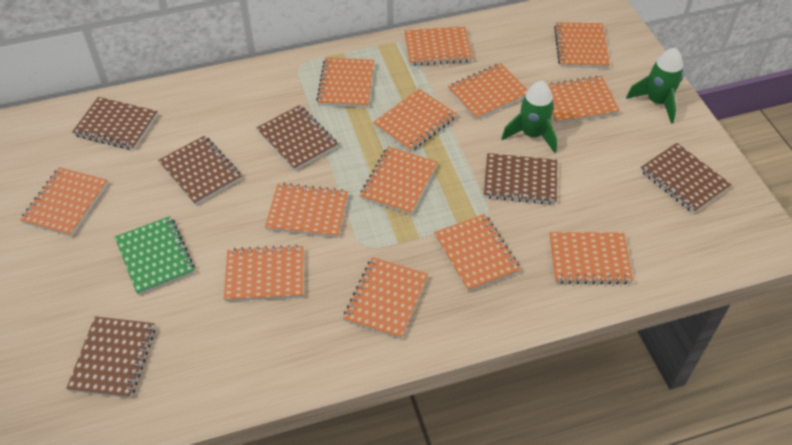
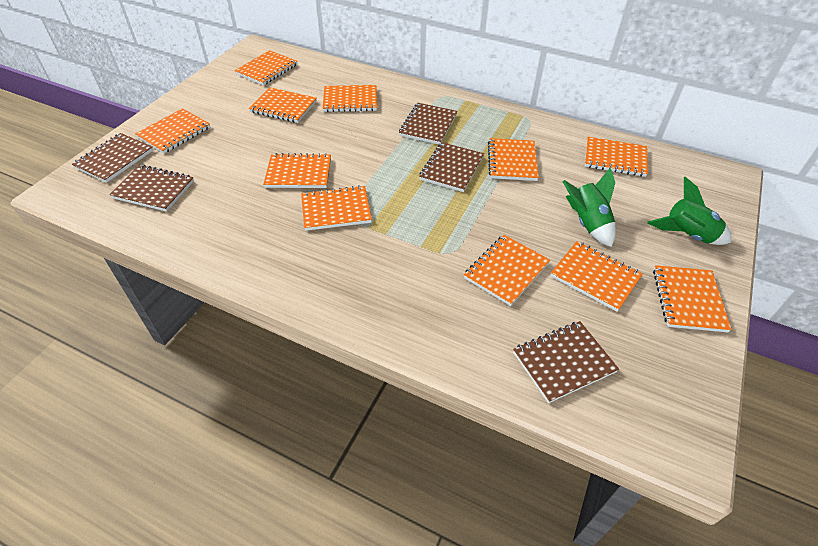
brown notebook: [66,316,156,398] [72,97,158,150] [158,135,242,205] [256,105,338,171] [484,153,557,205] [640,143,732,214] = 6 -> [72,133,153,183] [109,165,194,212] [399,103,457,144] [419,142,484,192] [513,321,619,403] = 5
green notebook: [115,216,195,295] = 1 -> none = 0
orange notebook: [20,167,108,237] [224,245,304,302] [265,183,348,238] [316,57,374,108] [343,257,428,339] [360,146,438,215] [373,89,457,152] [404,26,472,66] [434,214,521,292] [448,63,528,120] [548,76,620,124] [549,232,633,285] [554,22,610,68] = 13 -> [135,108,210,154] [235,50,297,85] [249,87,317,123] [263,153,331,188] [301,185,372,231] [323,85,377,112] [464,235,550,306] [488,138,539,181] [551,241,643,312] [585,137,648,177] [653,265,732,333] = 11

